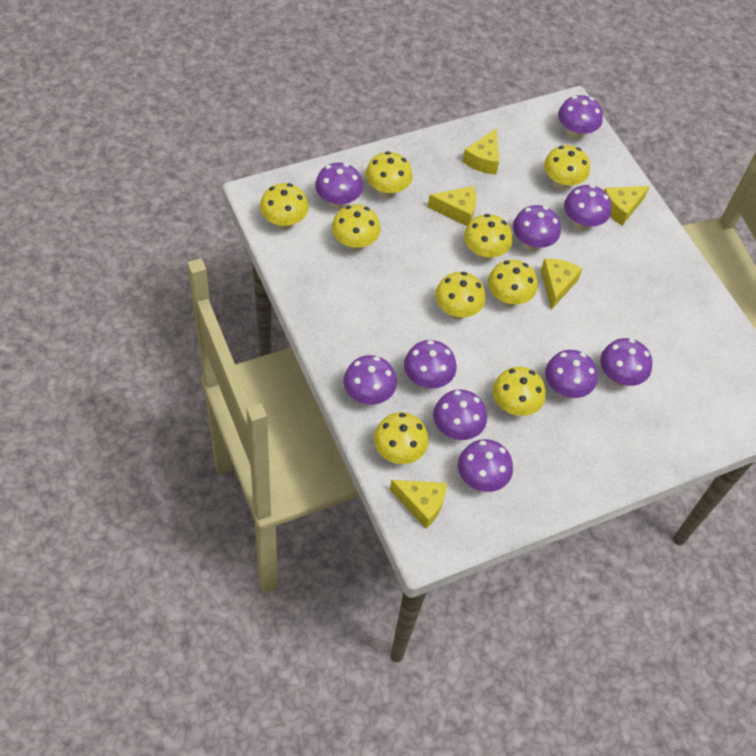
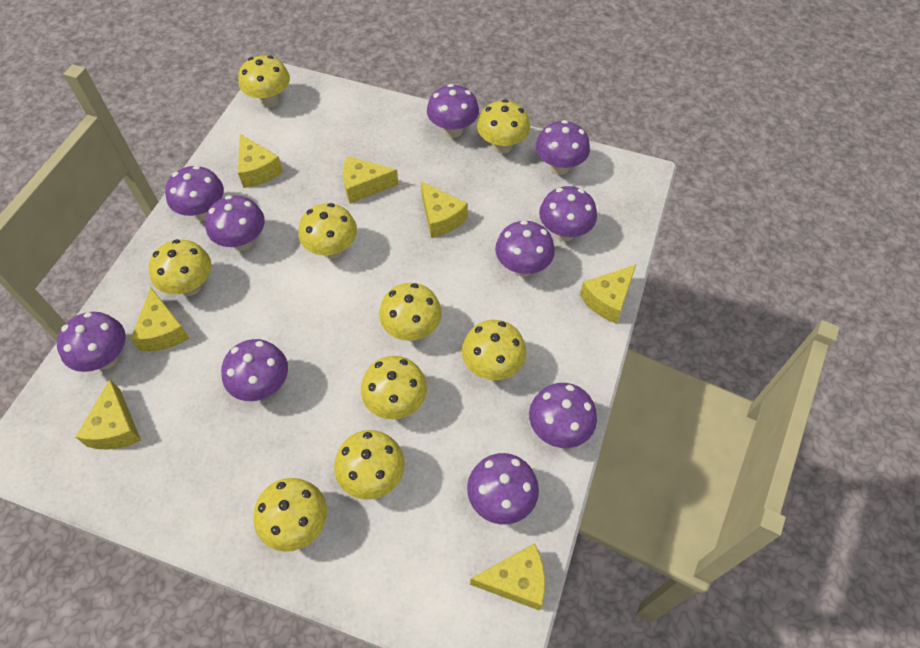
yellow cheese: [390,480,447,529] [428,186,476,226] [462,128,499,174] [541,259,582,310] [604,186,649,226] = 5 -> [75,379,141,449] [131,288,190,352] [238,134,283,188] [343,156,399,204] [421,182,468,238] [470,543,545,610] [580,265,636,324] = 7

